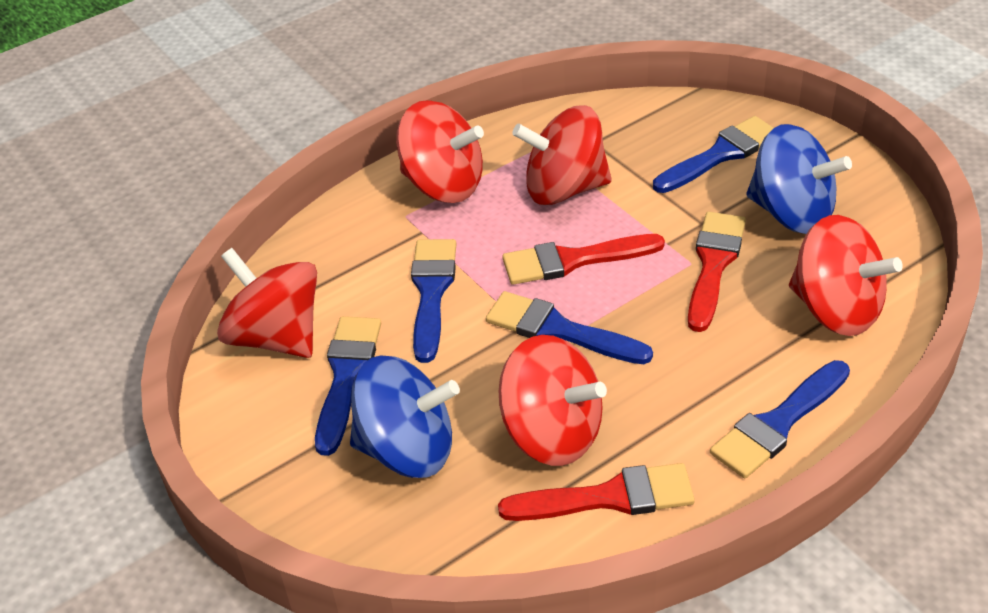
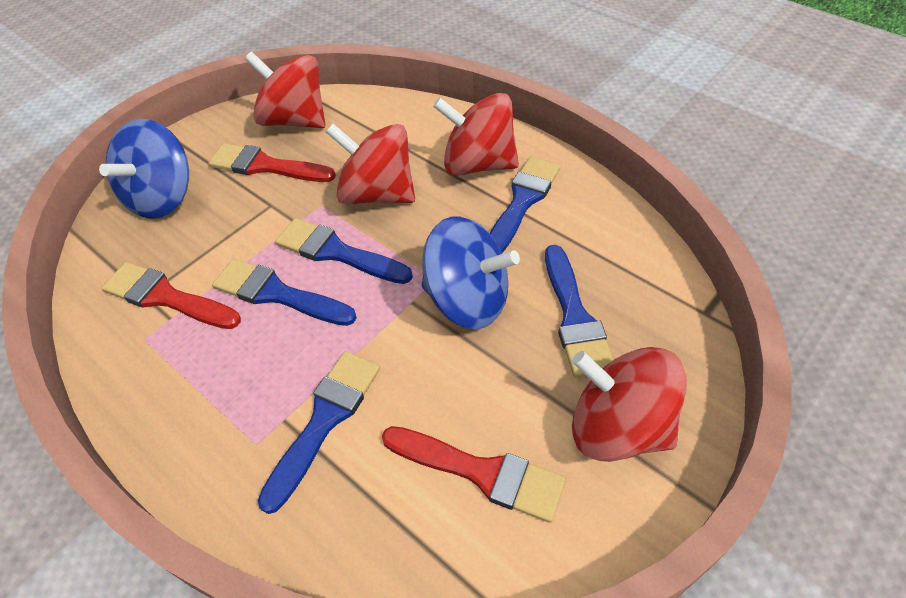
red spinning top: [217,248,317,358] [396,100,484,203] [498,335,607,466] [512,105,612,205] [789,215,903,336] = 5 -> [245,51,325,128] [326,123,415,204] [433,93,519,176] [572,347,687,462] = 4

